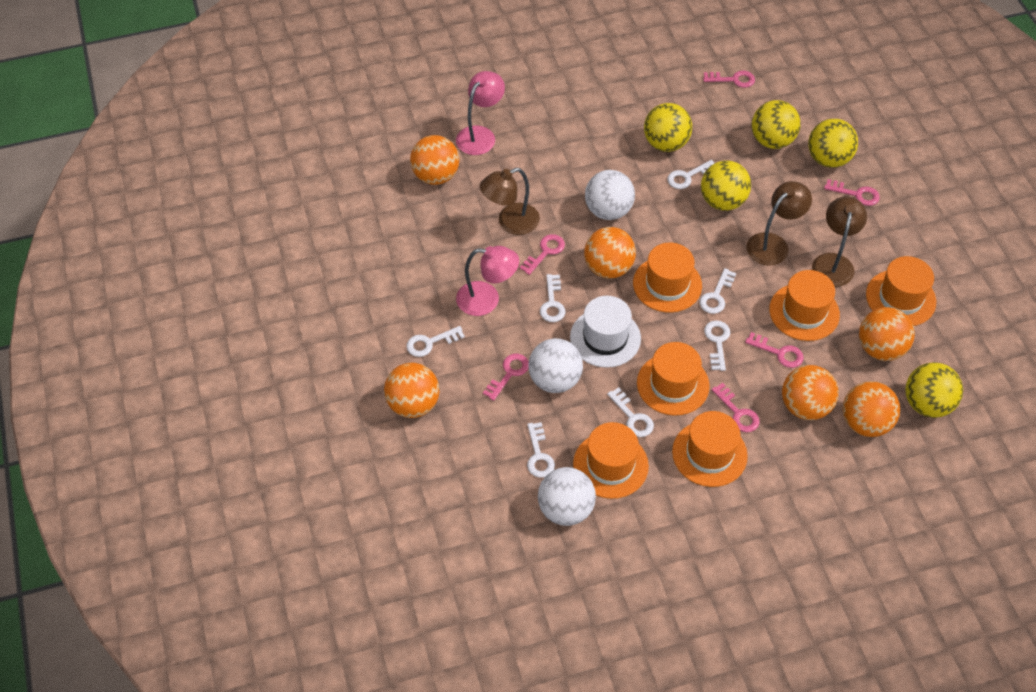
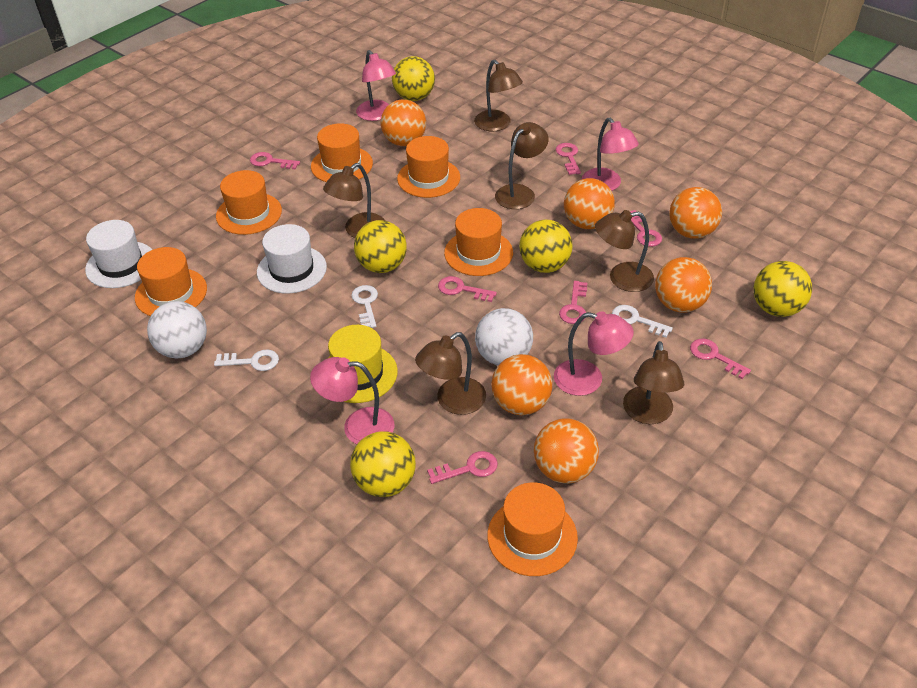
brown lamp: [480,168,540,235] [746,181,812,266] [812,196,867,287] = 3 -> [323,163,385,238] [415,332,486,415] [474,60,523,131] [495,122,549,209] [595,210,654,292] [623,341,684,424] = 6
pink key: [483,354,529,401] [520,234,565,275] [703,71,755,88] [711,383,760,432] [745,332,804,368] [824,179,880,206] = 6 -> [250,152,300,170] [427,451,498,484] [438,276,497,302] [556,143,581,175] [559,281,587,324] [630,210,662,247] [690,339,751,379] = 7
pink lamp: [456,71,505,155] [456,246,519,316] = 2 -> [310,357,394,444] [356,50,396,121] [554,311,634,396] [582,118,639,191] = 4
white ball: [528,338,583,393] [538,467,596,526] [585,170,635,220] = 3 -> [147,301,207,359] [475,308,533,366] = 2
white hat: [570,296,641,368] = 1 -> [85,220,152,288] [257,224,327,294] = 2
white key: [406,326,465,357] [527,422,555,478] [540,274,566,322] [607,387,654,437] [667,160,714,189] [700,268,736,314] [704,320,730,371] = 7 -> [214,350,279,371] [351,285,378,328] [612,305,673,338] = 3
yellow hat: none = 0 -> [327,325,398,403] = 1

